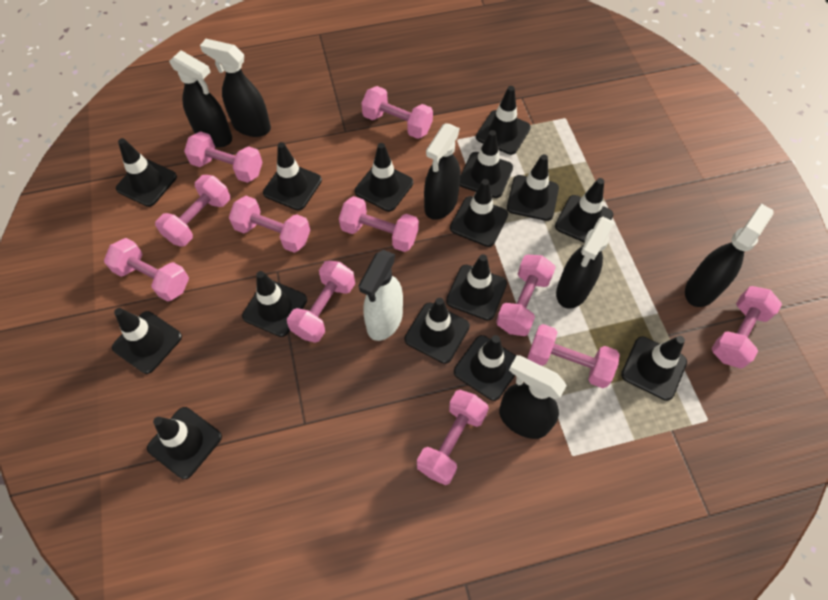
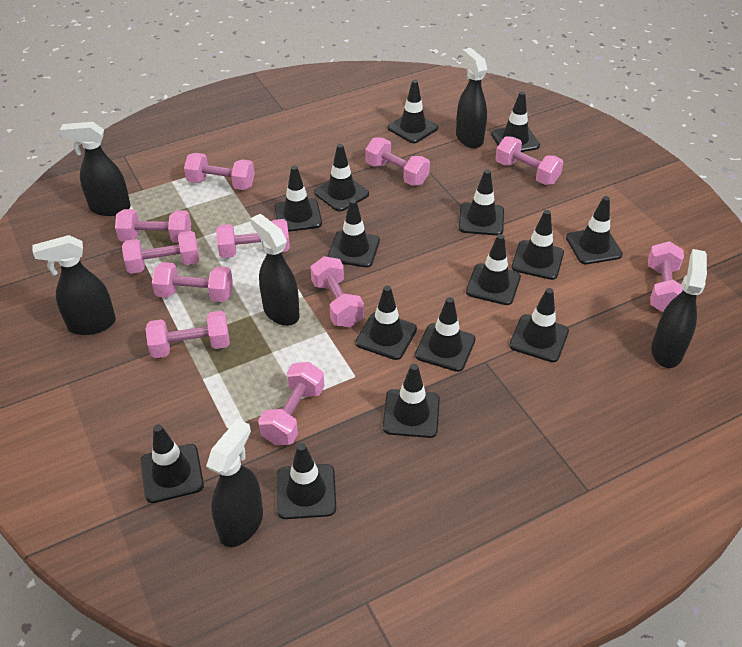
white spray bottle: [359,250,403,341] = 1 -> none = 0

